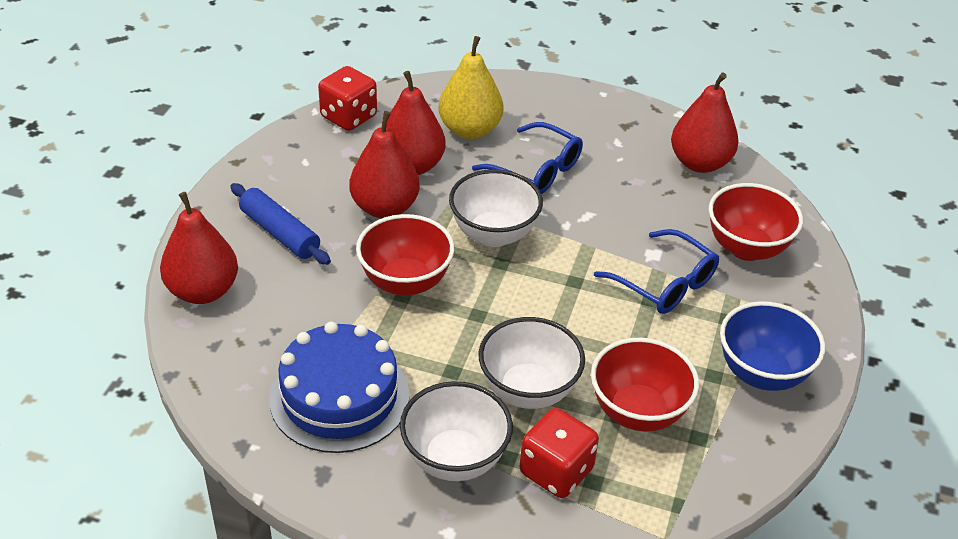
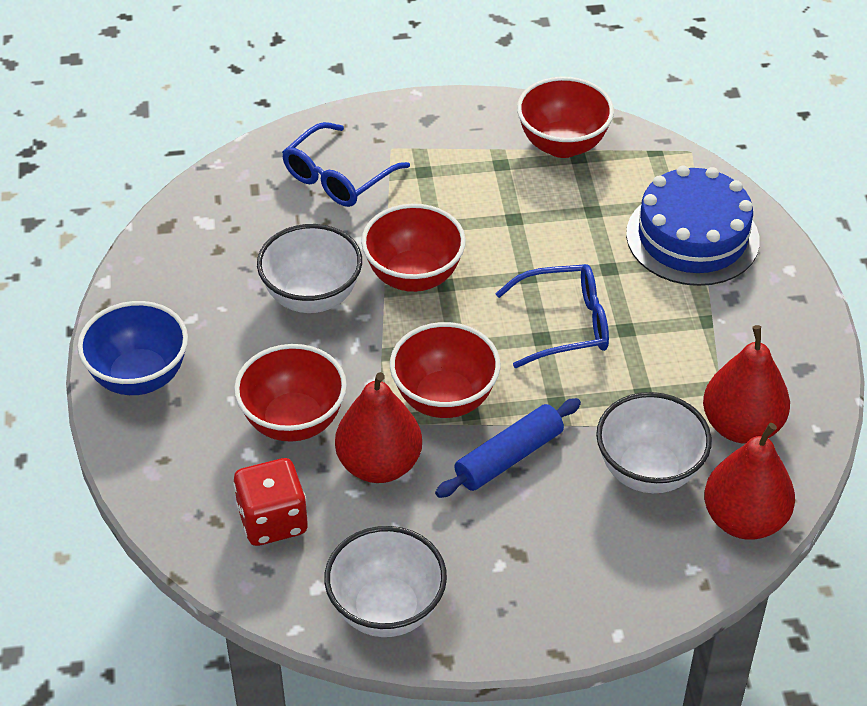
red bowl: [356,214,454,296] [591,338,699,431] [709,183,803,261] = 3 -> [234,344,347,442] [361,204,466,292] [390,322,501,418] [517,77,614,158] = 4
red dice: [318,66,377,131] [520,408,599,498] = 2 -> [233,458,308,546] = 1
red pear: [160,192,238,304] [349,111,420,218] [386,71,446,175] [671,73,739,173] = 4 -> [335,372,422,483] [703,325,790,444] [704,423,795,540] = 3
yellow pear: [438,36,503,139] = 1 -> none = 0

